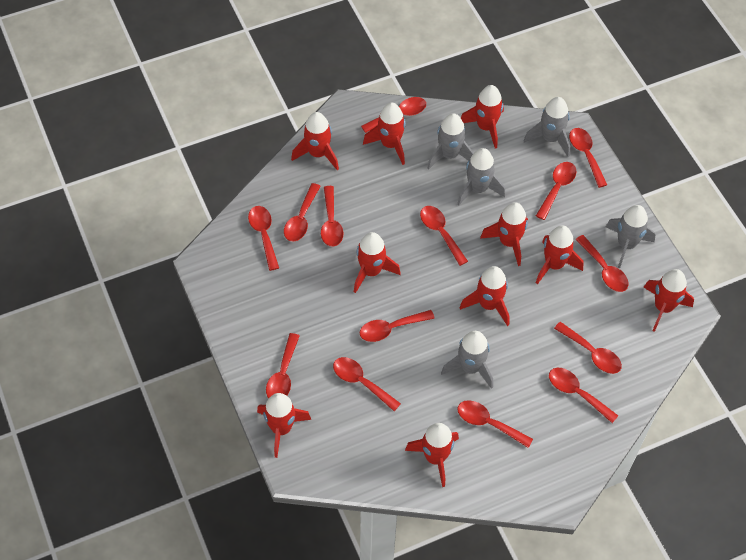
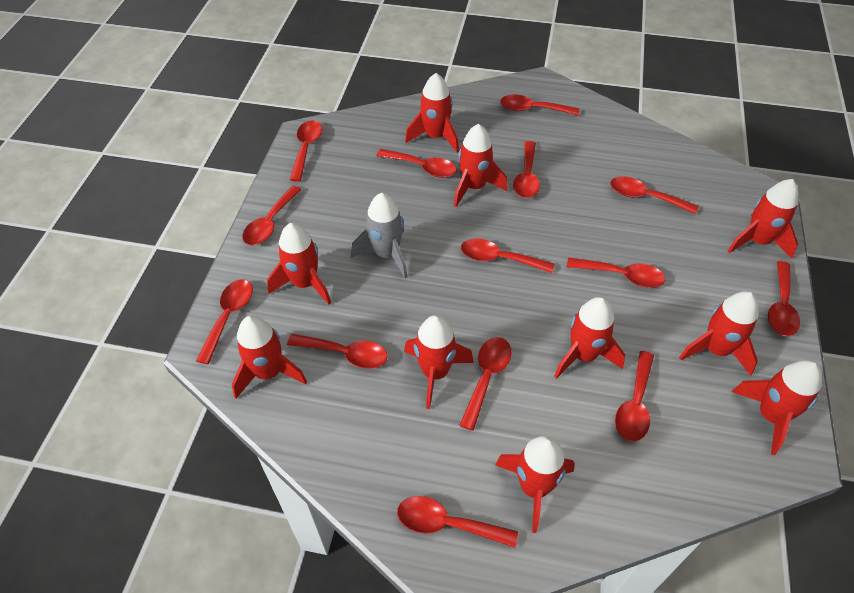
grey rocket: [427,113,474,170] [441,331,493,389] [457,148,505,206] [524,97,570,157] [606,205,656,268] = 5 -> [351,193,408,278] = 1

